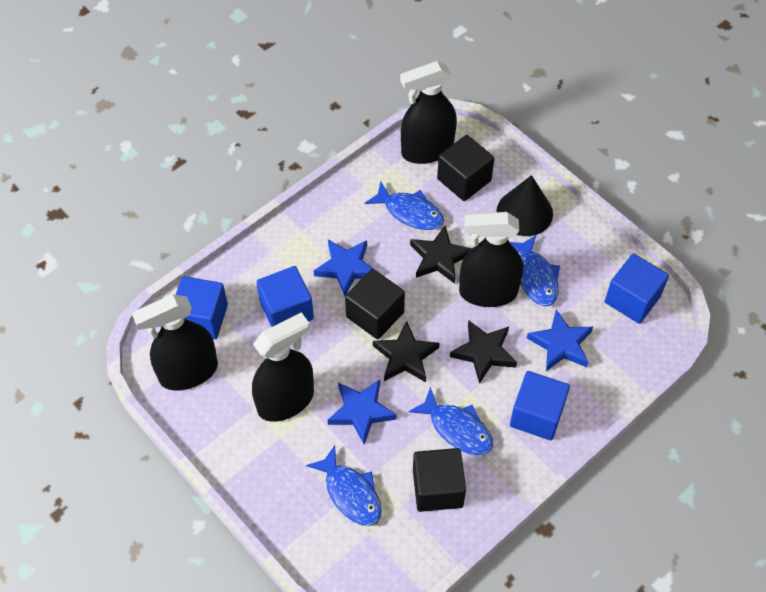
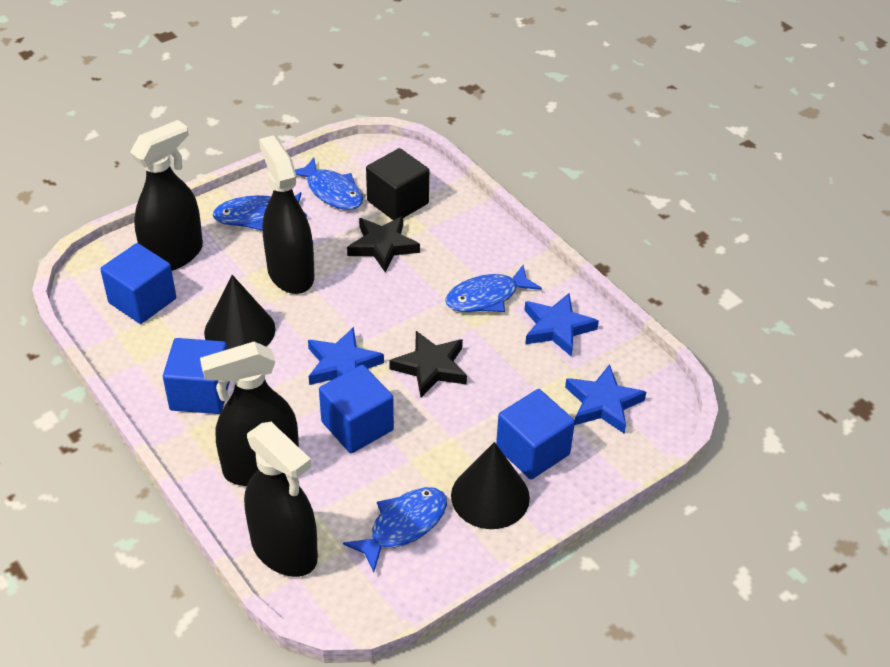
black cone: [496,175,553,236] = 1 -> [204,275,275,349] [451,442,530,529] = 2
black cube: [345,269,405,339] [413,448,466,512] [437,135,494,201] = 3 -> [366,148,429,220] = 1
black star: [373,321,440,382] [410,226,472,284] [450,320,517,384] = 3 -> [347,216,420,272] [389,331,467,397] = 2

